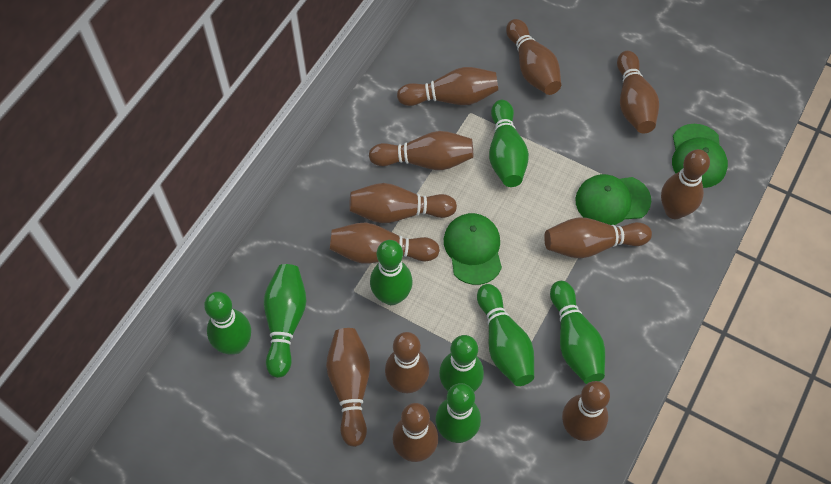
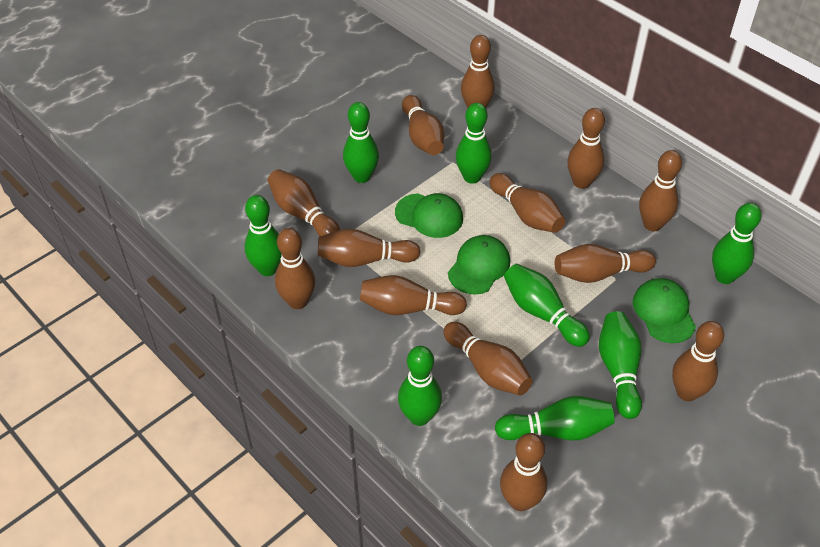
brown bowling pin: [326,328,370,447] [330,223,440,264] [349,183,457,223] [369,131,473,170] [385,332,429,393] [392,403,438,462] [397,67,498,106] [506,19,561,95] [544,217,652,258] [562,381,610,441] [617,51,659,134] [661,149,710,219] = 12 -> [268,169,340,236] [275,228,315,309] [318,229,420,267] [360,275,467,315] [402,95,444,155] [443,322,532,395] [461,35,495,108] [489,173,565,233] [500,433,547,511] [555,244,656,283] [567,108,605,189] [639,150,682,232] [672,321,724,401] = 13

